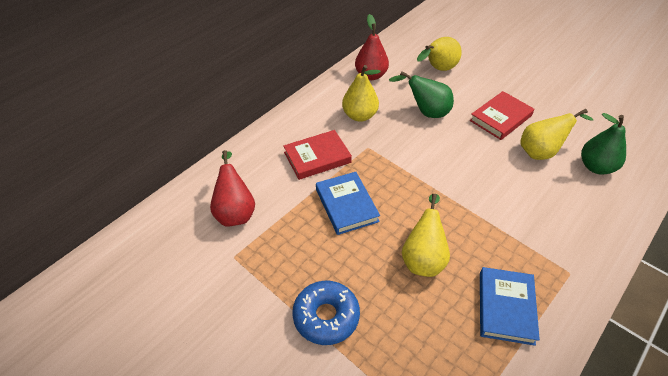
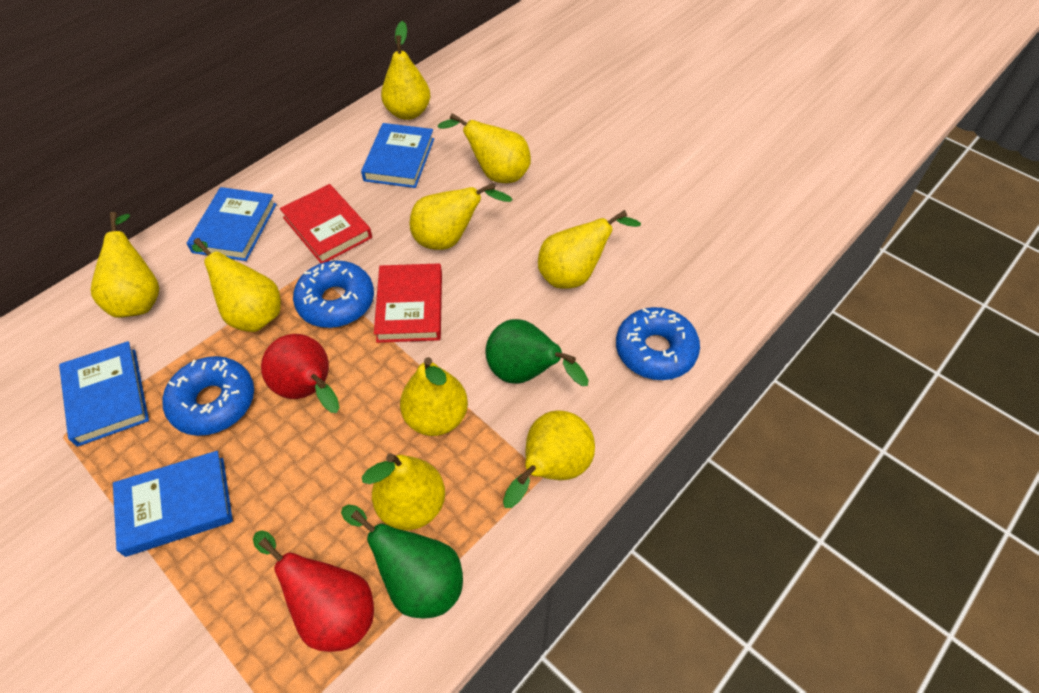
blue book: [316,172,380,235] [480,267,540,346] = 2 -> [59,341,149,447] [113,451,233,557] [187,187,277,261] [361,123,434,188] = 4
blue donut: [292,281,360,345] = 1 -> [163,356,254,436] [293,261,374,328] [616,307,700,380] = 3
yellow pear: [342,65,381,122] [402,194,450,277] [417,37,462,71] [520,109,593,160] = 4 -> [91,212,159,318] [192,238,281,332] [362,453,445,530] [381,21,430,120] [400,357,468,436] [409,183,513,250] [438,113,531,183] [503,410,595,508] [538,210,641,289] = 9

